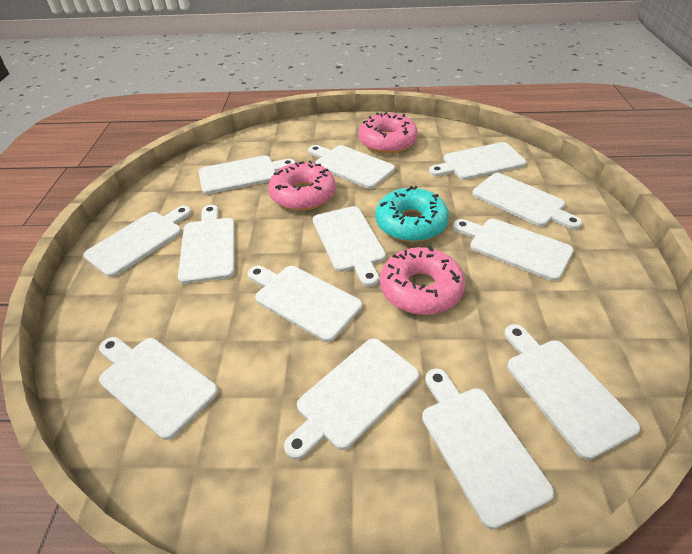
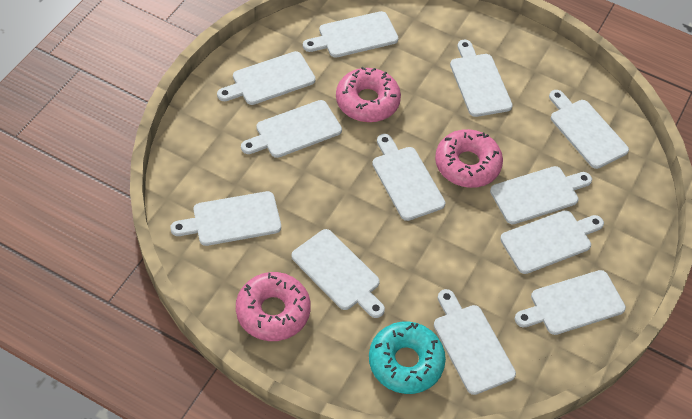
white cutting board: [83,206,191,277] [99,337,218,440] [178,205,235,284] [199,155,295,194] [247,266,362,342] [284,338,419,460] [308,145,395,189] [313,206,386,287] [422,368,554,529] [429,142,526,180] [453,219,574,281] [472,173,582,229] [504,324,641,460] = 13 -> [170,191,281,246] [217,51,316,105] [241,100,342,158] [292,229,385,318] [303,11,398,58] [372,134,445,221] [434,289,516,395] [450,40,513,117] [490,166,592,225] [500,210,604,274] [515,270,626,335] [549,90,629,169] = 12

